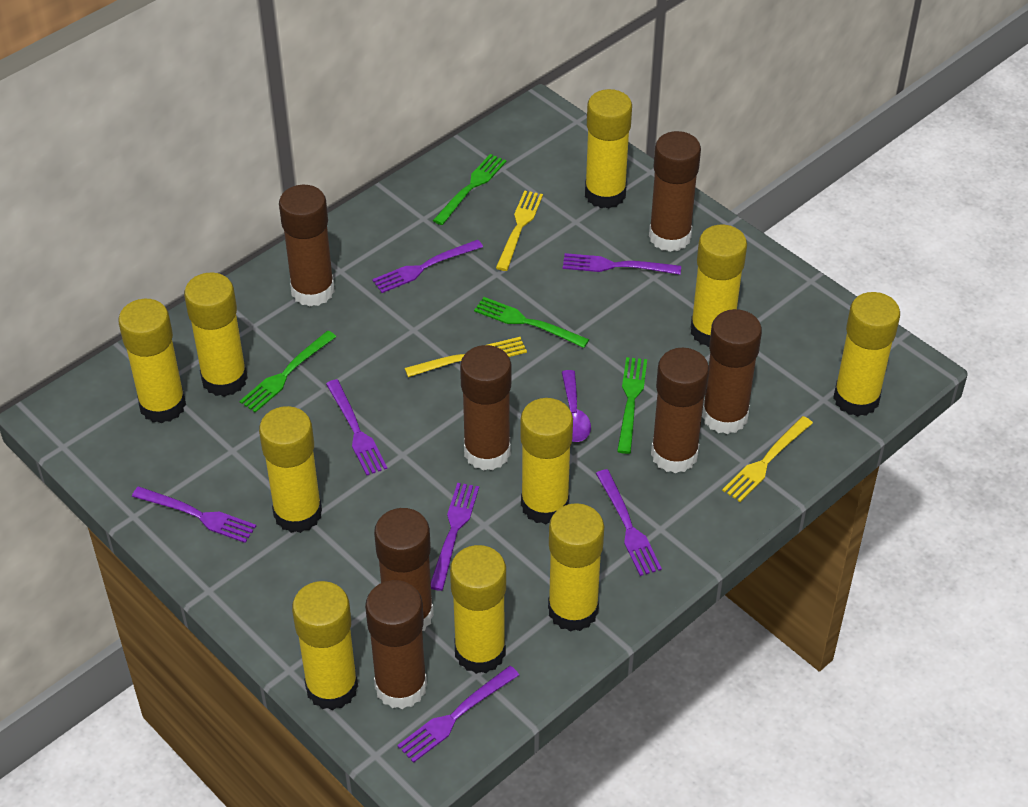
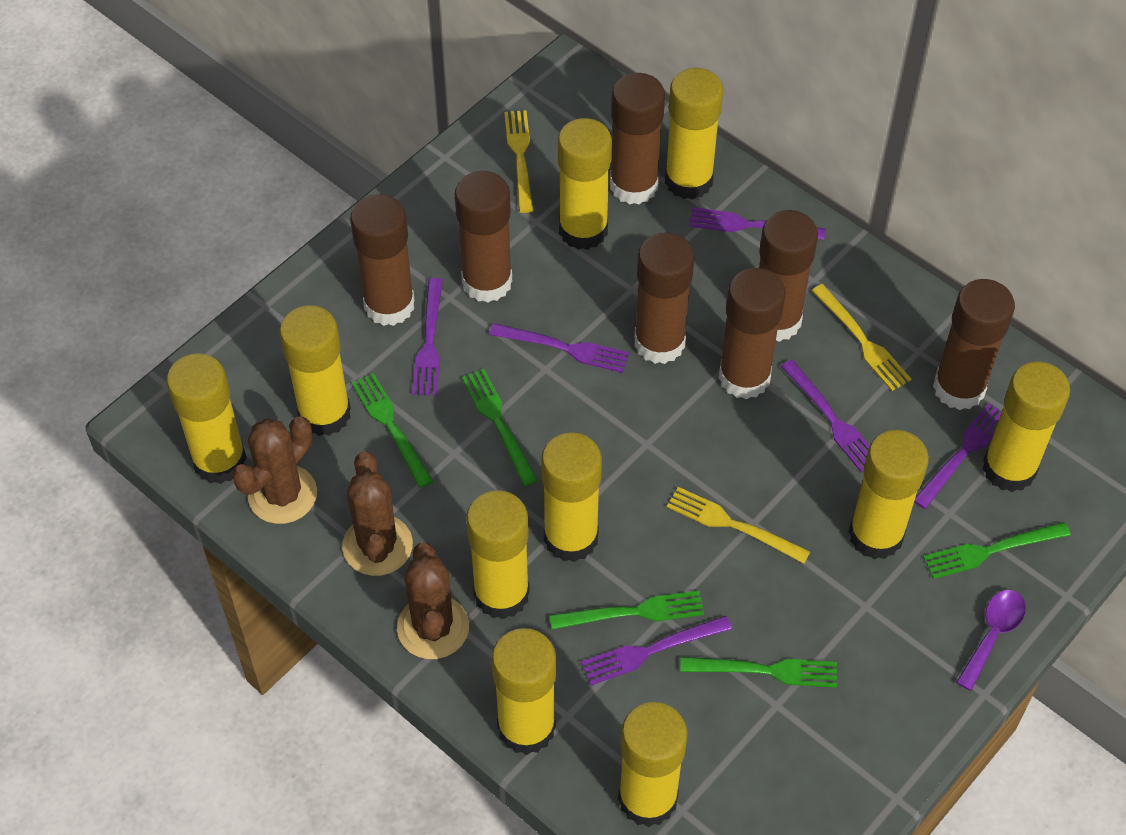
brown cactus: none = 0 -> [232,416,317,524] [342,451,413,576] [397,542,469,659] = 3
green fork: [240,331,336,413] [433,154,506,225] [474,297,589,348] [617,357,647,454] = 4 -> [352,373,433,488] [462,369,538,486] [550,591,704,630] [680,657,837,688] [923,522,1071,579] = 5
purple fork: [132,486,256,543] [326,379,387,475] [372,240,483,293] [397,666,519,763] [431,483,479,591] [563,253,681,275] [596,469,662,576] = 7 -> [412,278,443,396] [489,323,629,373] [581,616,732,685] [689,207,826,240] [781,360,870,473] [914,403,1002,509] = 6

